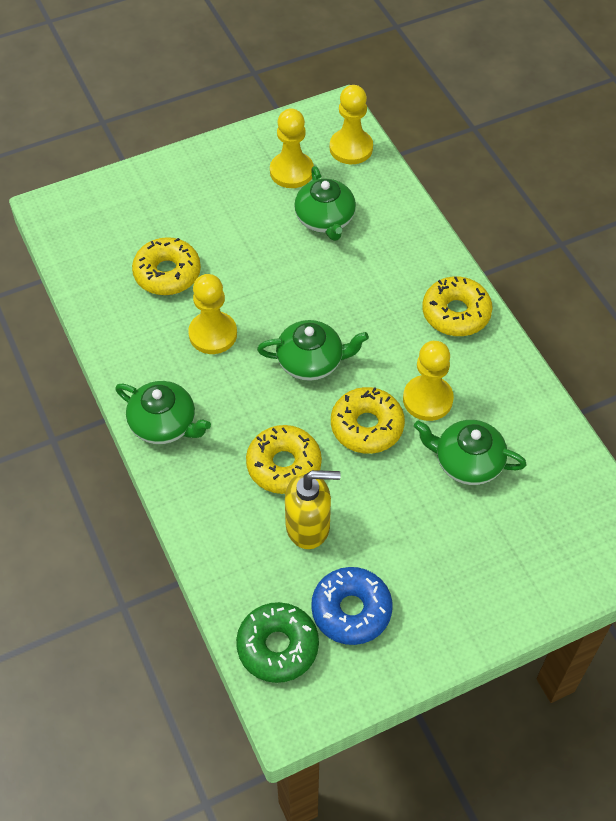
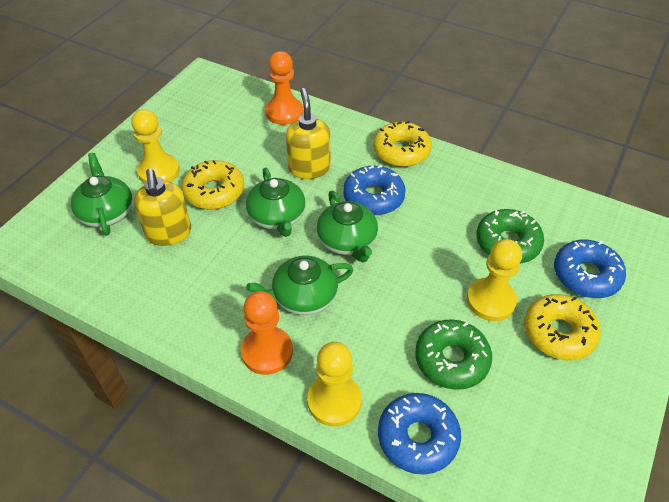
blue donut: [311,567,393,645] = 1 -> [343,165,406,215] [378,393,461,474] [554,240,626,298] = 3
green donut: [236,602,319,683] = 1 -> [415,319,492,390] [476,209,544,263] = 2
orange pawn: none = 0 -> [241,291,293,375] [265,51,303,125] = 2
yellow donut: [132,237,201,295] [246,425,322,494] [331,387,405,454] [422,276,493,336] = 4 -> [182,160,244,210] [373,121,432,167] [524,294,601,360] = 3
yellow pawn: [188,274,237,354] [270,108,314,188] [330,85,373,164] [403,341,454,421] = 4 -> [131,109,180,183] [307,342,362,427] [467,239,522,321] = 3
yellow soap dispenser: [285,470,341,549] = 1 -> [134,169,191,246] [286,88,330,179] = 2

